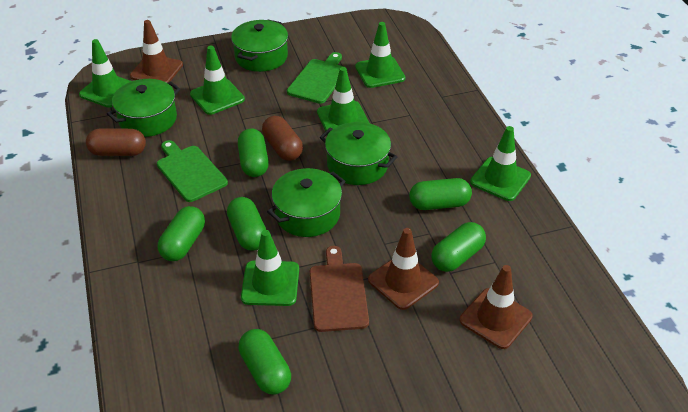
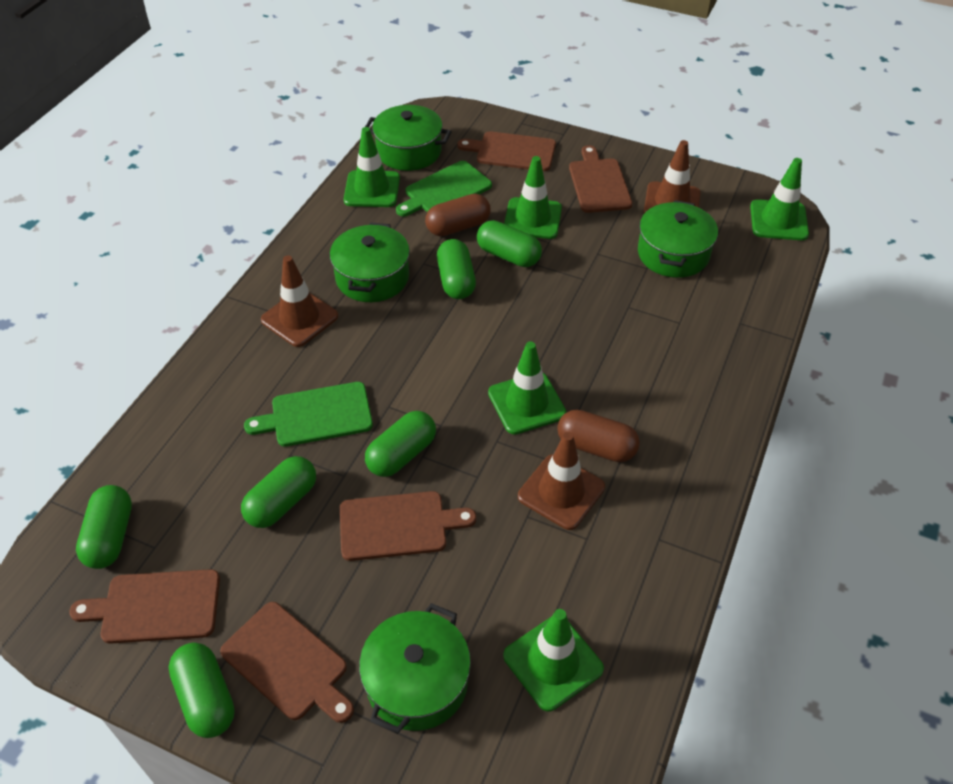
brown cutting board: [310,246,369,332] = 1 -> [70,569,220,644] [220,602,354,723] [340,491,476,561] [457,131,556,171] [569,145,632,213] = 5
green traffic cone: [79,39,131,108] [190,46,245,115] [241,230,299,306] [317,67,369,135] [355,22,405,88] [470,126,531,201] = 6 -> [344,127,400,207] [488,341,566,435] [503,609,604,711] [504,156,562,239] [750,158,809,240] = 5

